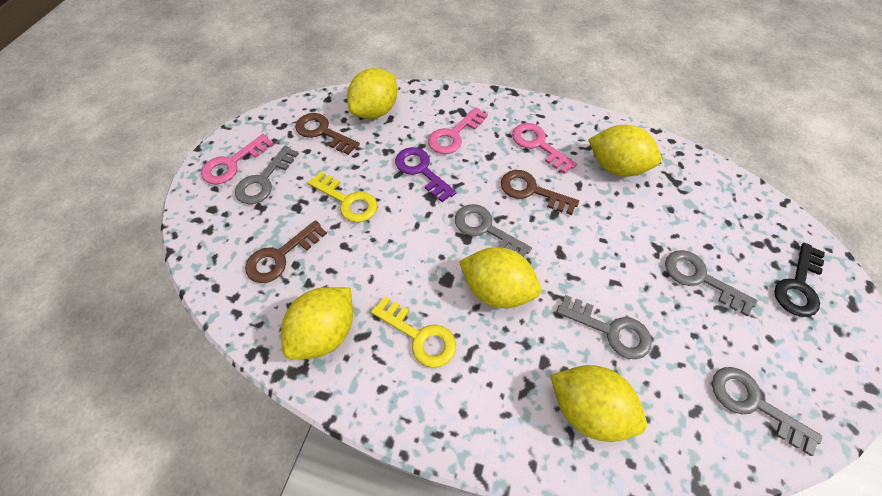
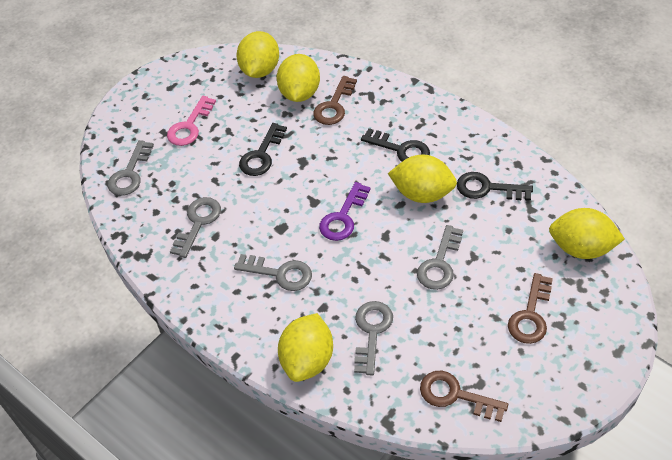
black key: [774,243,825,317] = 1 -> [239,123,287,176] [361,128,430,162] [457,172,533,201] = 3
pink key: [201,134,274,184] [428,107,488,154] [512,123,577,174] = 3 -> [167,96,216,146] = 1
yellow key: [308,171,377,222] [371,296,456,368] = 2 -> none = 0

